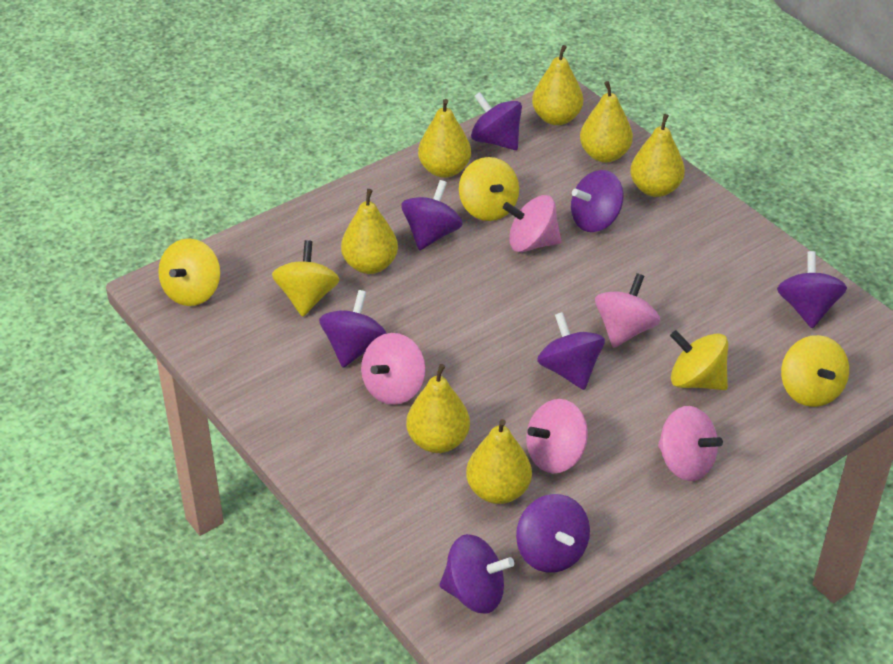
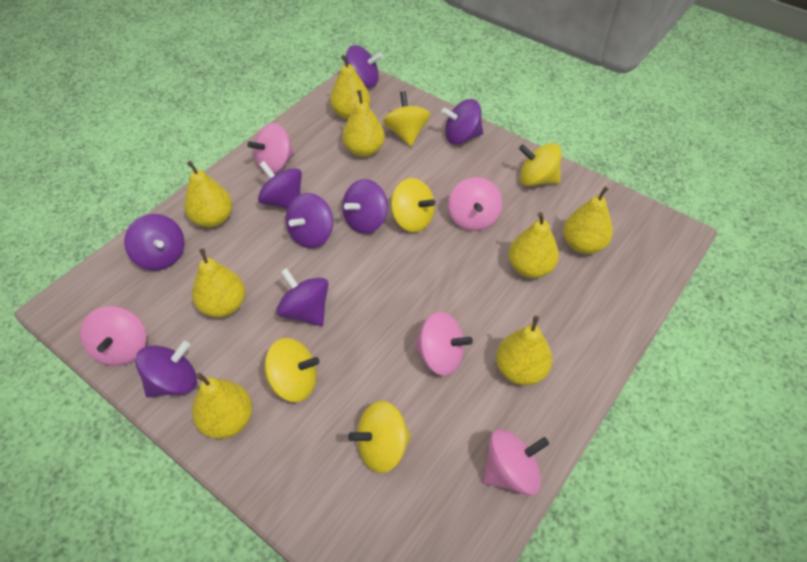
yellow pear: [341,189,398,274] [406,364,470,453] [418,99,471,178] [466,419,532,504] [532,45,583,125] [580,81,633,162] [630,114,685,197] = 7 -> [184,161,232,228] [192,248,245,318] [192,373,253,439] [330,55,370,119] [342,90,385,157] [496,316,553,385] [508,212,559,278] [563,186,613,254] = 8

